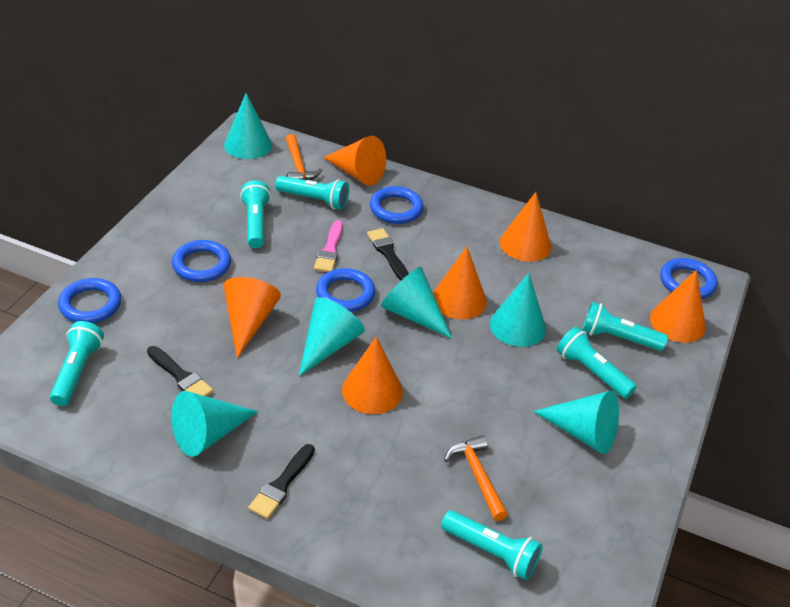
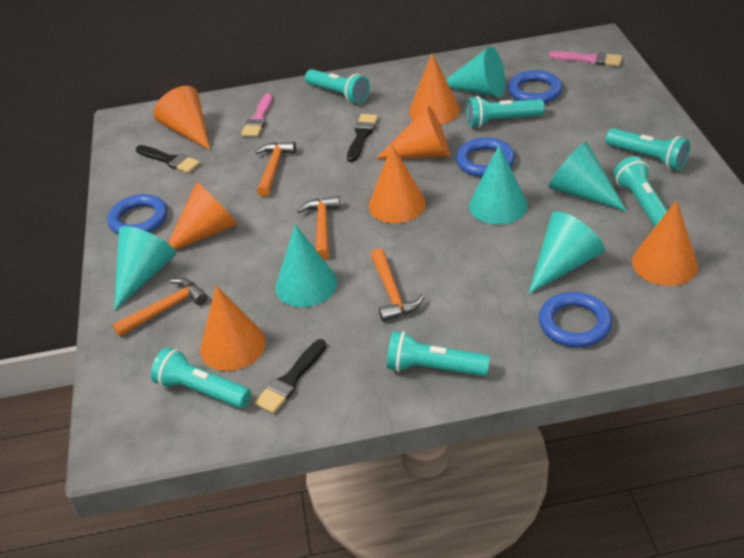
blue ring: [58,278,121,323] [172,240,231,282] [316,268,375,312] [370,186,424,224] [660,258,718,299] = 5 -> [107,194,167,235] [456,137,515,177] [508,70,562,103] [539,292,612,347] = 4
orange cone: [223,277,281,358] [323,136,386,186] [342,336,403,414] [433,247,487,320] [500,192,551,262] [650,270,706,343] = 6 -> [154,86,210,150] [168,182,238,250] [200,285,266,371] [369,145,426,223] [376,106,450,159] [409,54,460,125] [632,200,698,286] = 7
orange hammer: [286,134,322,180] [444,435,508,521] = 2 -> [112,278,208,337] [255,142,296,197] [297,196,340,260] [371,248,425,322] = 4
pink brush: [314,220,343,272] = 1 -> [241,93,273,137] [549,51,622,66] = 2

